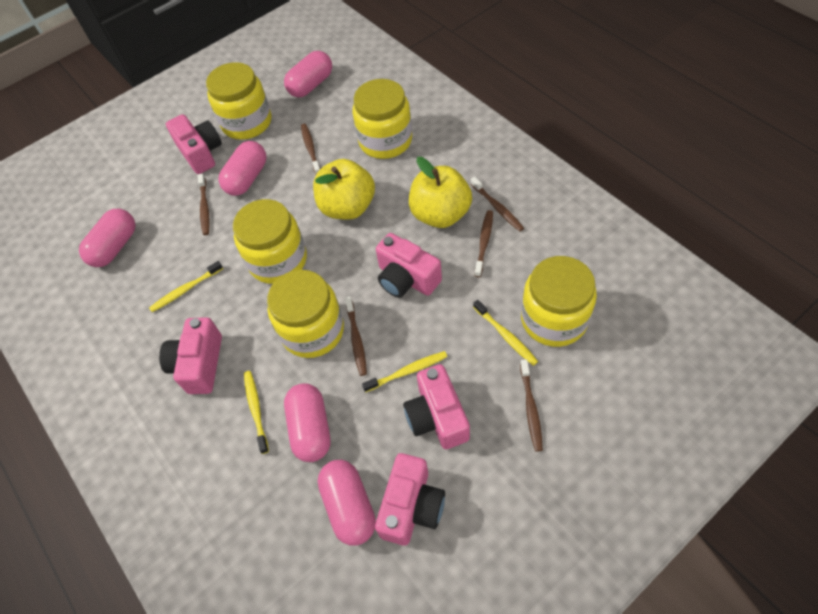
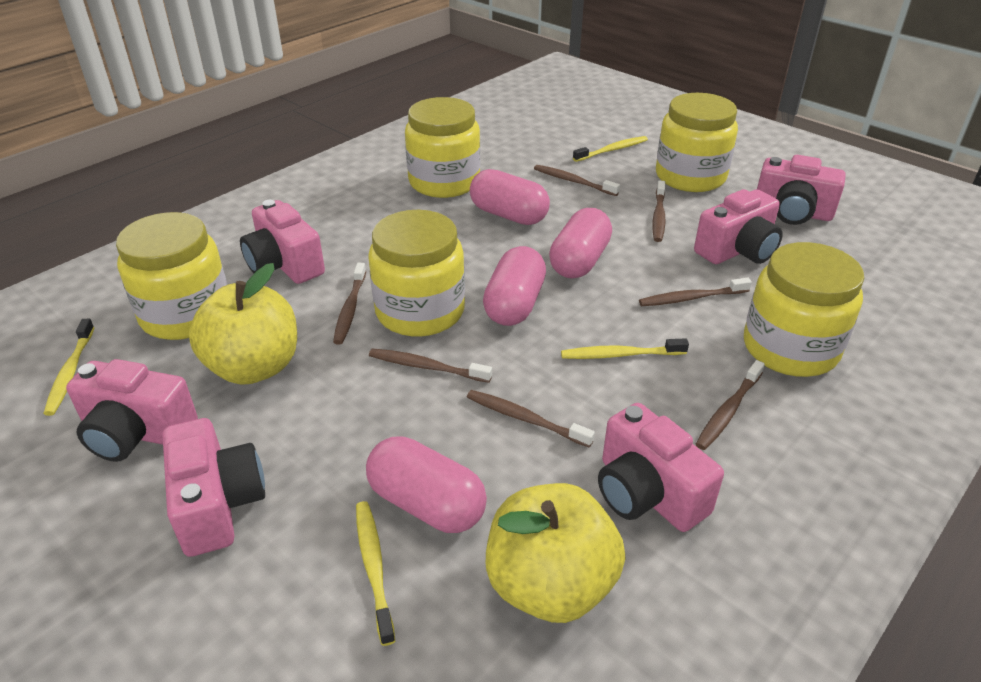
brown toothbrush: [198,174,210,235] [301,124,321,174] [345,297,367,376] [470,177,524,231] [474,210,493,277] [520,359,543,452] = 6 -> [333,263,366,345] [369,348,492,383] [467,390,595,447] [534,165,620,196] [639,277,752,306] [653,180,665,242] [696,360,765,450] = 7
pink camera: [159,317,222,394] [166,114,222,174] [375,453,445,546] [376,233,442,298] [403,364,470,449] = 5 -> [66,359,198,462] [163,418,265,557] [240,200,325,284] [598,403,724,532] [694,189,783,264] [757,155,846,225] = 6
pink capsule: [79,209,135,267] [218,141,266,196] [284,51,332,97] [284,383,330,462] [317,460,376,546] = 5 -> [366,436,487,533] [470,169,550,225] [483,246,546,326] [549,208,612,279] = 4

